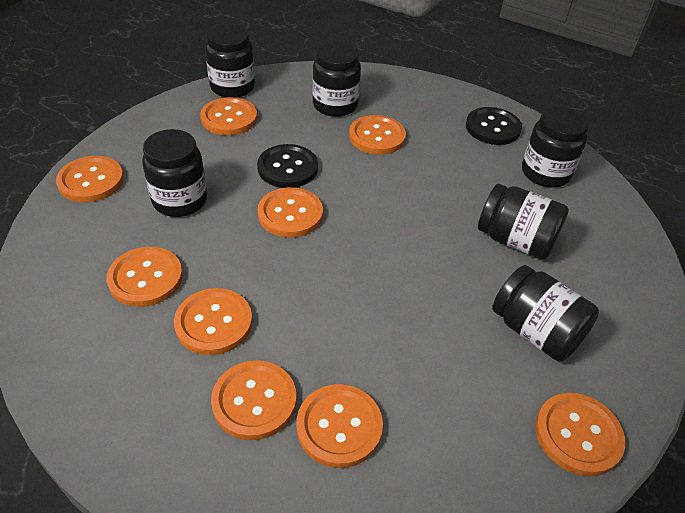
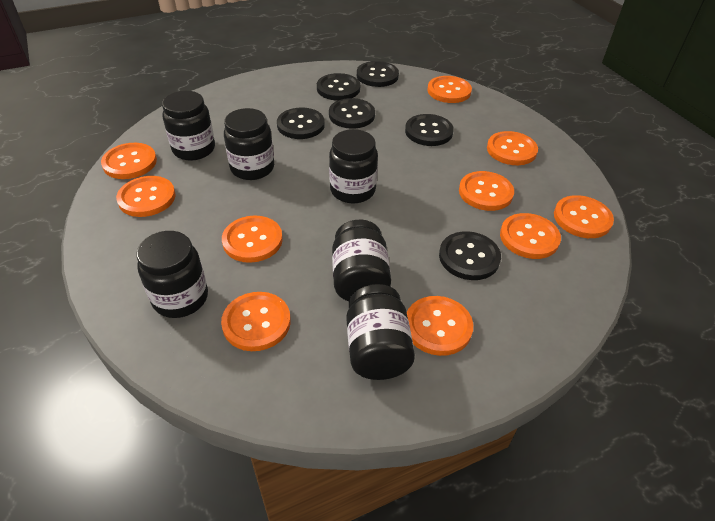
black button: [257,144,318,188] [466,107,522,145] = 2 -> [277,108,325,139] [317,73,360,101] [329,98,375,129] [357,61,399,87] [405,114,454,146] [439,231,501,280] = 6
orange button: [56,156,124,203] [107,247,183,307] [174,288,252,355] [200,97,257,135] [211,360,296,440] [258,187,323,238] [296,384,383,468] [349,115,406,155] [535,393,625,476] = 9 -> [101,143,157,179] [116,176,176,217] [221,292,291,351] [222,215,283,263] [407,296,473,356] [427,76,472,103] [459,171,514,211] [487,131,538,165] [500,213,561,259] [554,195,614,238] = 10

